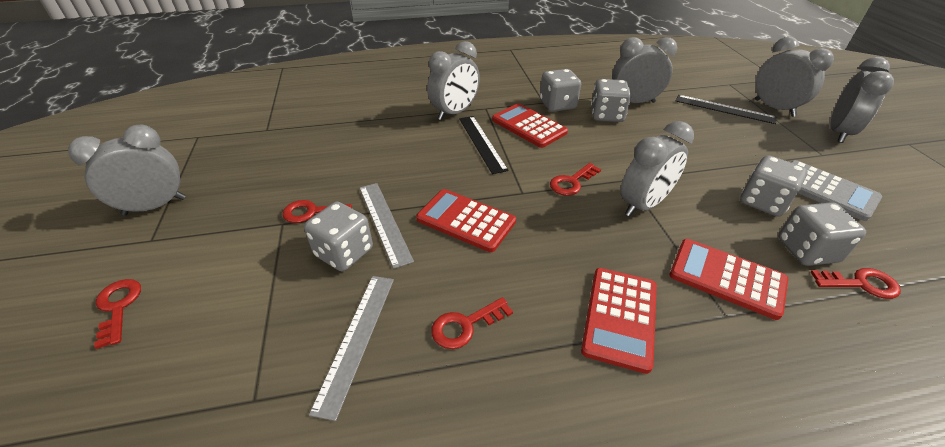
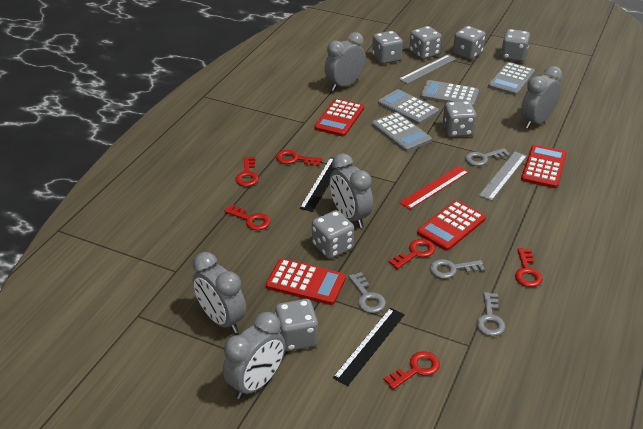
grey calculator: [791,160,882,221] = 1 -> [372,112,432,152] [378,89,439,125] [420,80,479,107] [488,62,535,95] = 4
grey clock: [68,125,185,216] [427,41,480,120] [612,37,677,103] [621,121,694,217] [755,37,834,117] [830,57,894,143] = 6 -> [193,252,246,333] [223,312,285,399] [325,32,365,91] [329,153,373,228] [521,66,563,129] = 5
grey dice: [304,202,373,272] [540,69,581,112] [591,79,632,122] [740,155,808,217] [778,202,866,266] = 5 -> [275,299,318,351] [312,210,354,259] [372,31,403,64] [409,26,442,59] [443,101,476,137] [453,26,486,60] [501,29,530,62] = 7
grey key: none = 0 -> [349,272,386,313] [430,259,485,279] [465,148,510,166] [476,292,505,336] = 4
red key: [94,279,141,349] [283,200,352,223] [431,297,513,349] [550,163,601,196] [810,268,901,299] = 5 -> [224,204,271,230] [235,157,259,186] [276,150,322,166] [383,351,440,390] [388,239,435,269] [515,248,543,287] = 6
red ruler: none = 0 -> [399,166,469,210] = 1

